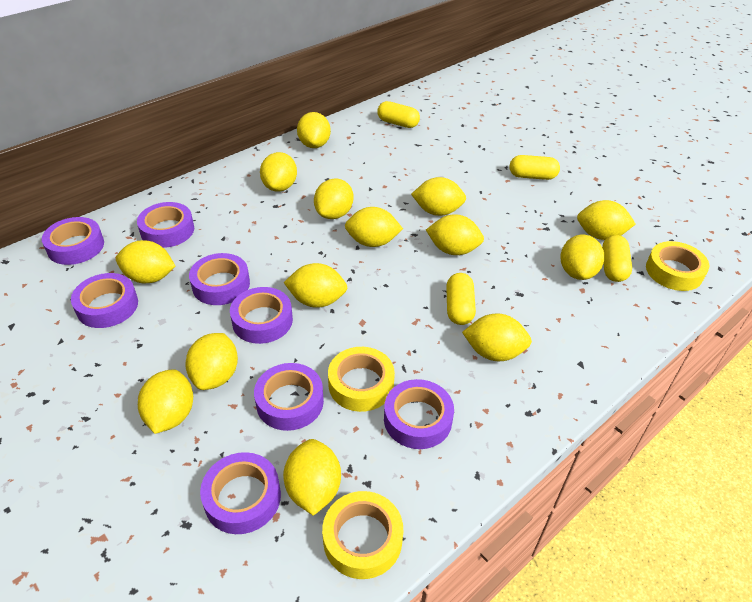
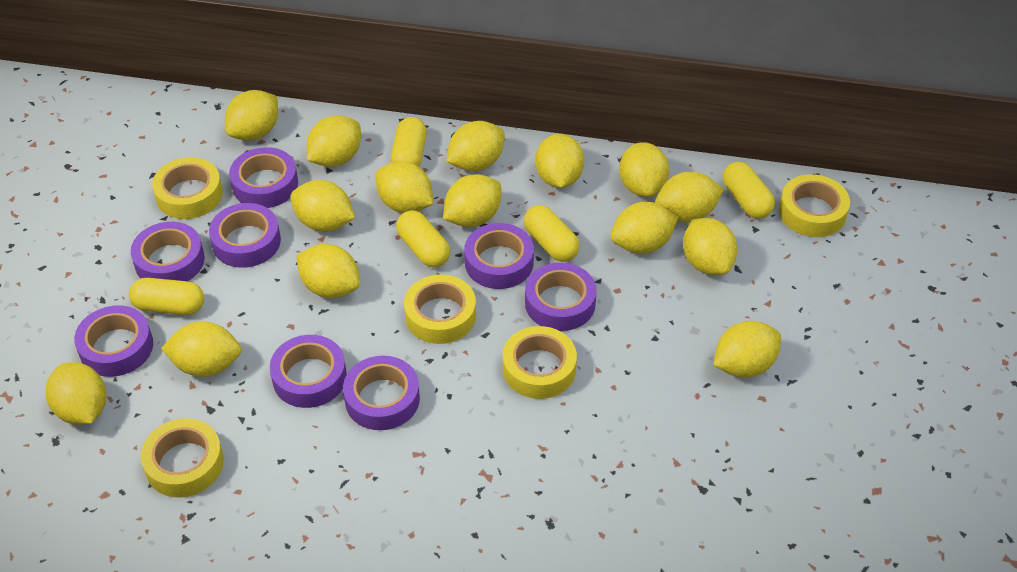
yellow capsule: [377,101,420,128] [446,273,476,325] [510,155,560,180] [602,235,632,282] = 4 -> [129,278,204,315] [391,117,427,167] [396,210,450,267] [524,205,580,262] [723,162,775,219] = 5
yellow lemon: [116,240,175,284] [138,369,193,434] [186,333,238,390] [260,152,297,192] [283,439,341,516] [284,263,347,308] [297,112,331,148] [314,178,353,219] [345,207,403,247] [411,177,466,216] [426,214,484,255] [462,313,532,361] [560,235,604,280] [577,200,636,240] = 14 -> [46,362,106,425] [161,321,242,377] [225,90,278,141] [290,180,355,231] [296,244,360,298] [307,115,361,167] [376,161,433,213] [443,174,501,227] [446,121,505,171] [535,134,584,188] [611,202,678,254] [619,142,669,197] [655,172,724,222] [683,218,738,275] [713,321,781,378] = 15
yellow tape: [322,491,403,579] [328,347,395,412] [646,241,709,291] = 3 -> [141,418,224,497] [152,157,223,219] [404,275,476,344] [503,326,577,399] [779,174,850,237] = 5

